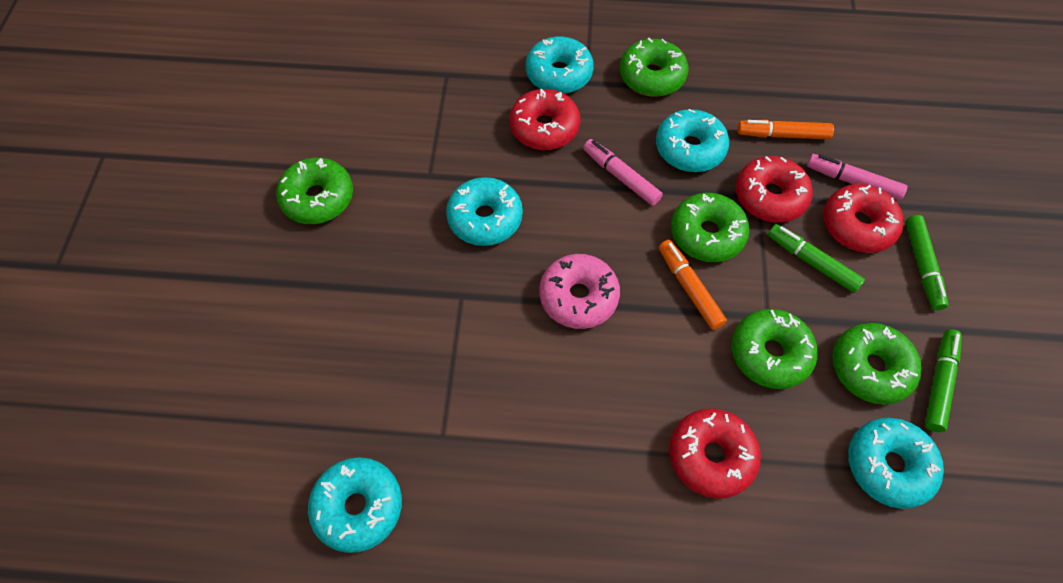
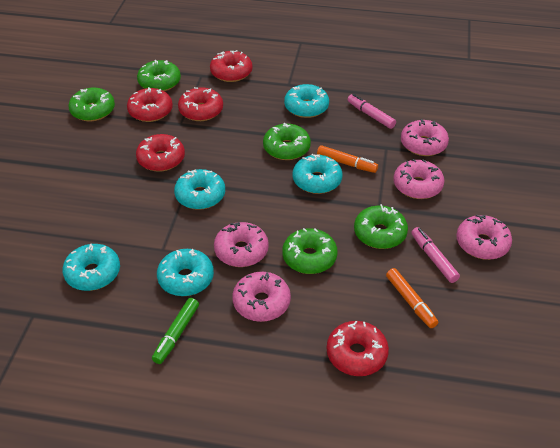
green marker: [768,224,865,293] [905,215,949,310] [925,329,962,432] = 3 -> [152,298,199,364] = 1
pink donut: [539,254,620,329] = 1 -> [214,222,269,267] [232,272,291,322] [393,159,444,199] [401,119,449,156] [456,214,512,260] = 5
red donut: [509,89,580,150] [669,408,761,499] [735,156,813,223] [823,184,904,253] = 4 -> [127,87,173,122] [136,134,185,172] [178,87,223,121] [210,50,252,82] [327,321,389,376] = 5

